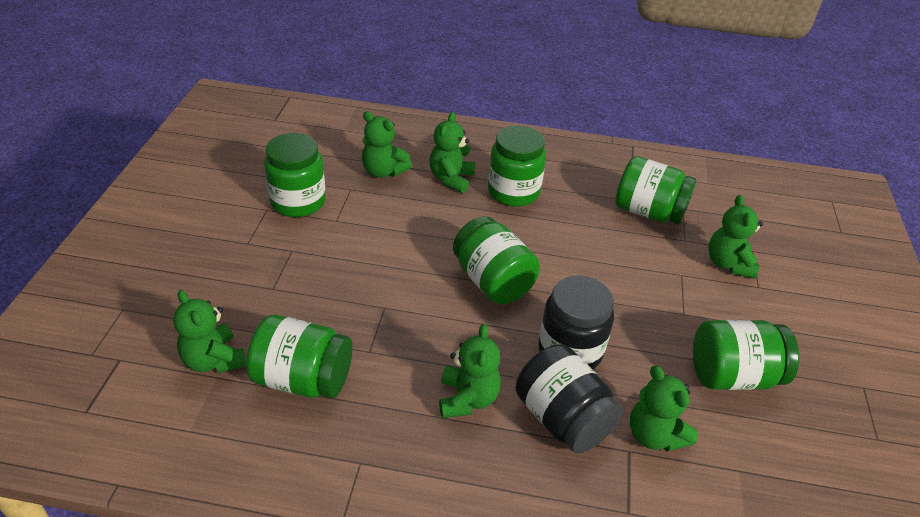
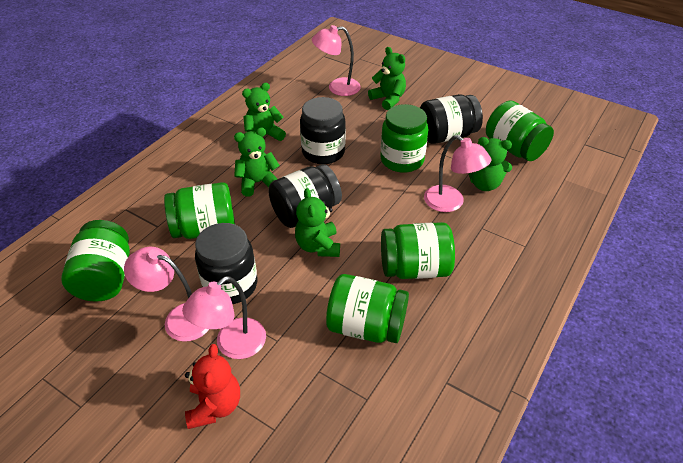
black jar: [516,344,623,453] [538,276,614,369] = 2 -> [195,223,257,304] [268,164,342,228] [300,97,346,164] [420,94,483,144] = 4
green teddy bear: [173,290,246,373] [362,111,412,178] [429,112,475,193] [439,324,501,418] [630,366,698,451] [708,195,763,279] = 6 -> [234,128,280,197] [242,83,286,141] [295,188,340,257] [368,47,406,110] [469,137,512,191] = 5
pink lamp: none = 0 -> [124,247,209,342] [182,276,266,359] [312,25,361,96] [424,135,491,212] = 4
red teddy bear: none = 0 -> [185,344,240,429] = 1

